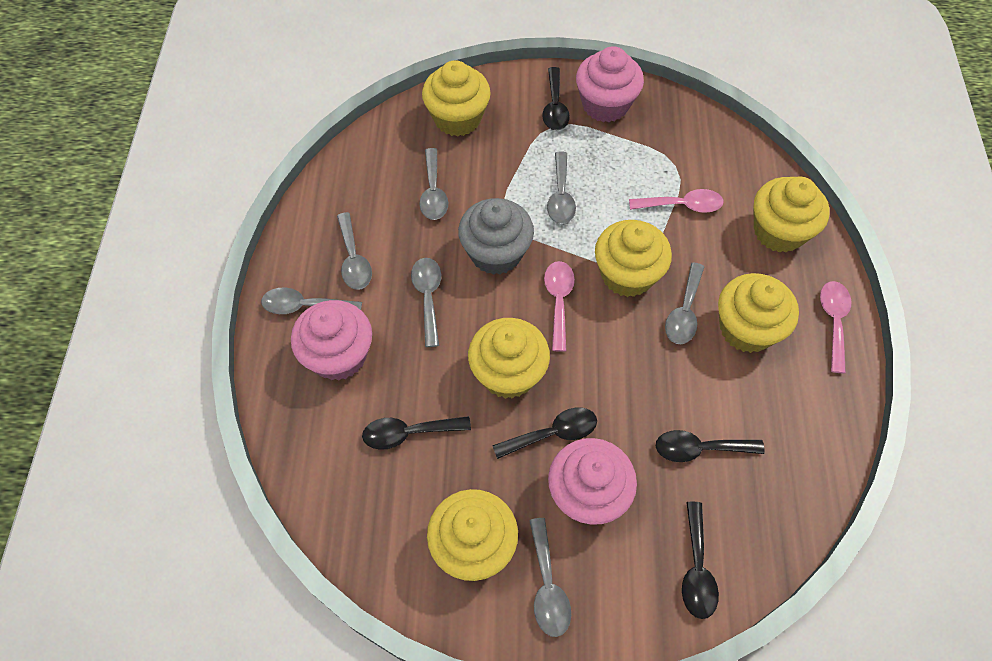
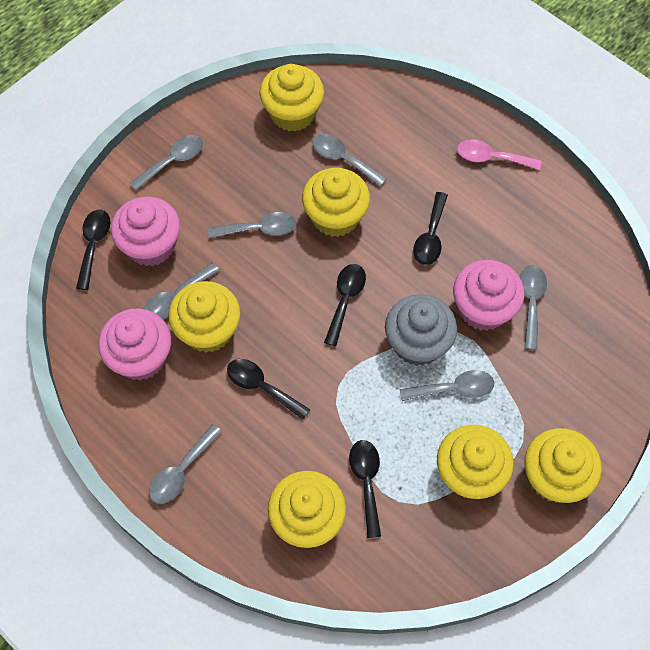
pink spoon: [544,261,575,352] [629,189,724,213] [820,281,852,373] = 3 -> [457,139,542,170] = 1

